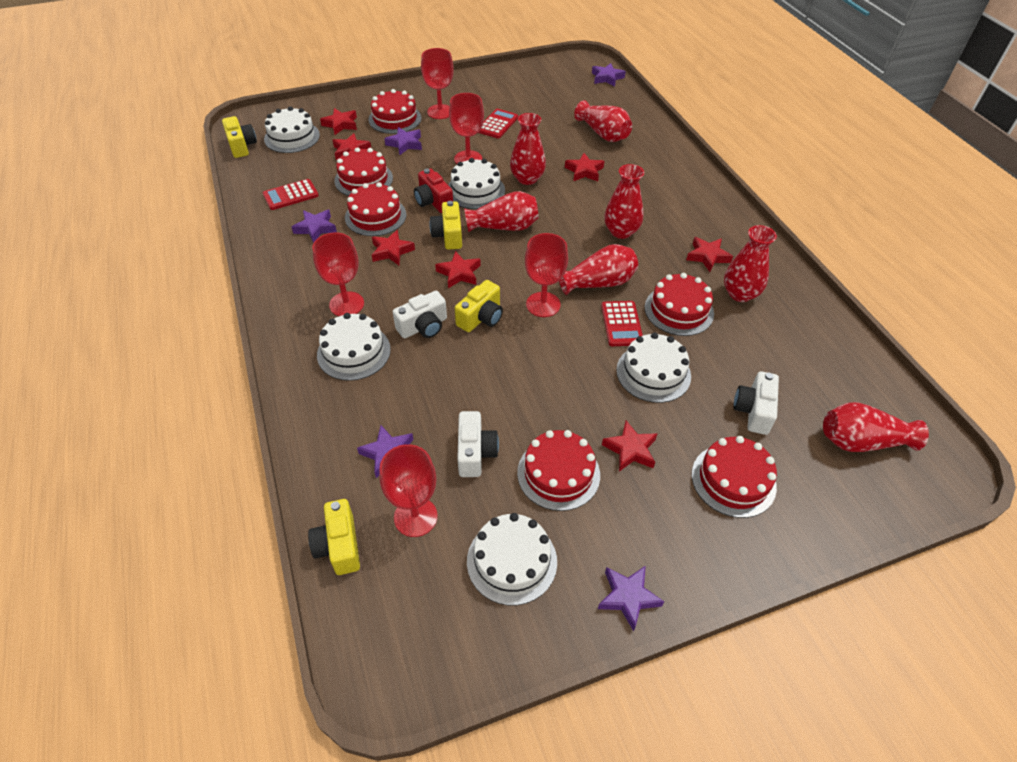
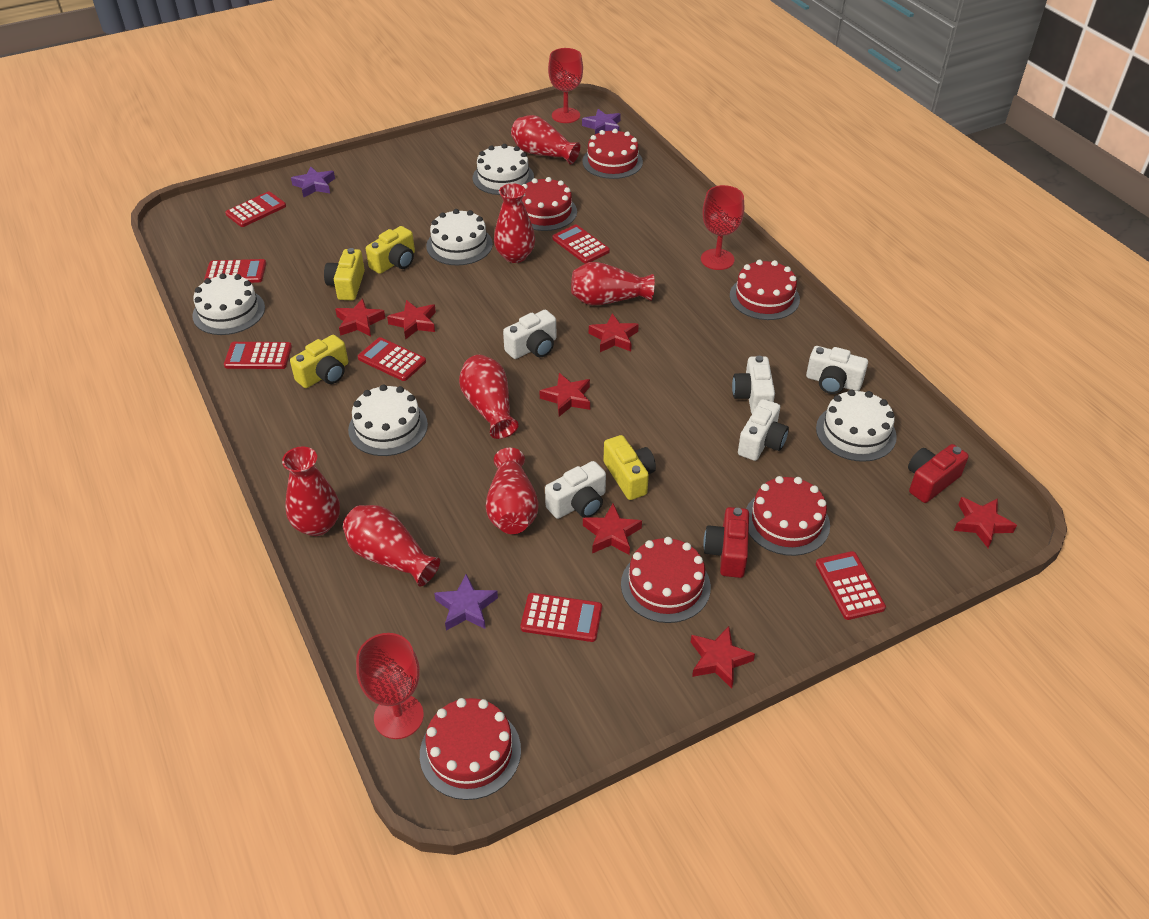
purple star: [292,210,337,243] [357,425,414,478] [384,127,422,155] [592,63,626,87] [598,566,664,631] = 5 -> [291,166,335,198] [434,574,498,631] [582,109,621,134] = 3
red calculator: [263,179,319,210] [478,109,518,138] [601,301,643,346] = 3 -> [204,259,266,283] [224,342,292,369] [225,191,286,227] [358,337,426,381] [521,593,602,642] [552,225,610,264] [816,551,886,620] = 7
red camera: [414,168,453,213] = 1 -> [703,507,749,578] [908,444,969,503] = 2
red goblet: [312,232,364,316] [379,444,438,537] [421,48,454,119] [449,93,484,164] [525,233,568,317] = 5 -> [356,633,424,739] [548,48,583,123] [701,185,744,270] = 3
white camera: [393,291,447,338] [457,411,499,477] [733,371,779,435] = 3 -> [503,310,557,359] [545,461,606,519] [732,356,775,413] [738,399,789,461] [806,346,868,394] = 5

